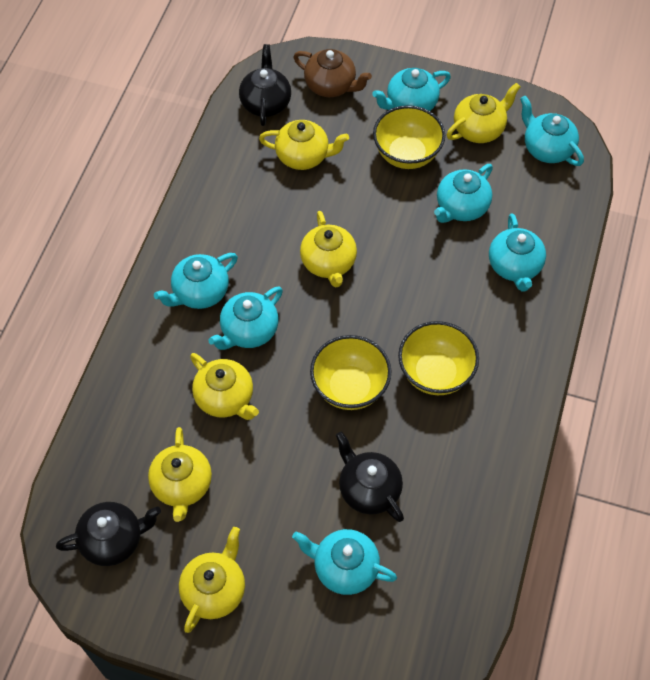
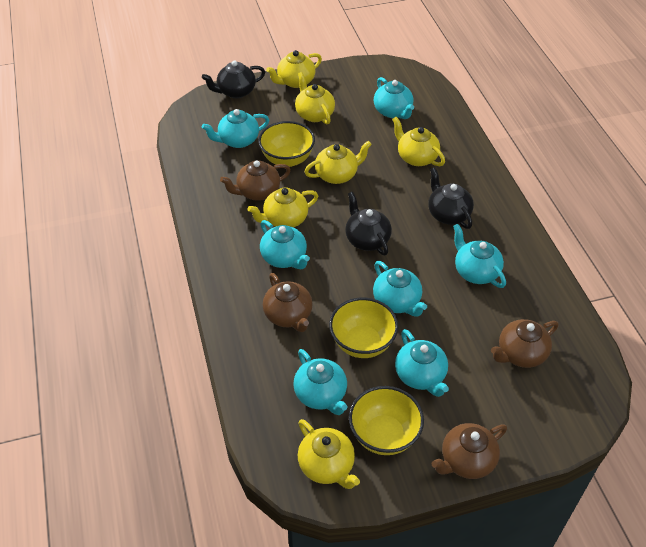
brown teapot: [294,49,372,97] = 1 -> [220,160,291,201] [263,273,313,332] [432,423,507,479] [491,319,558,368] = 4

